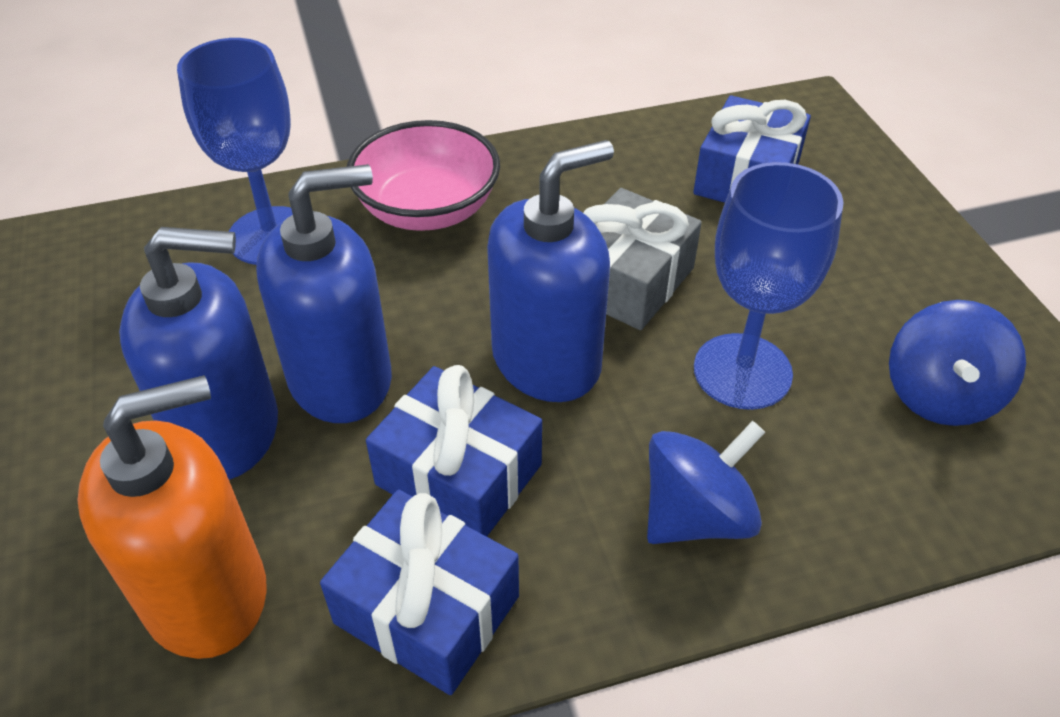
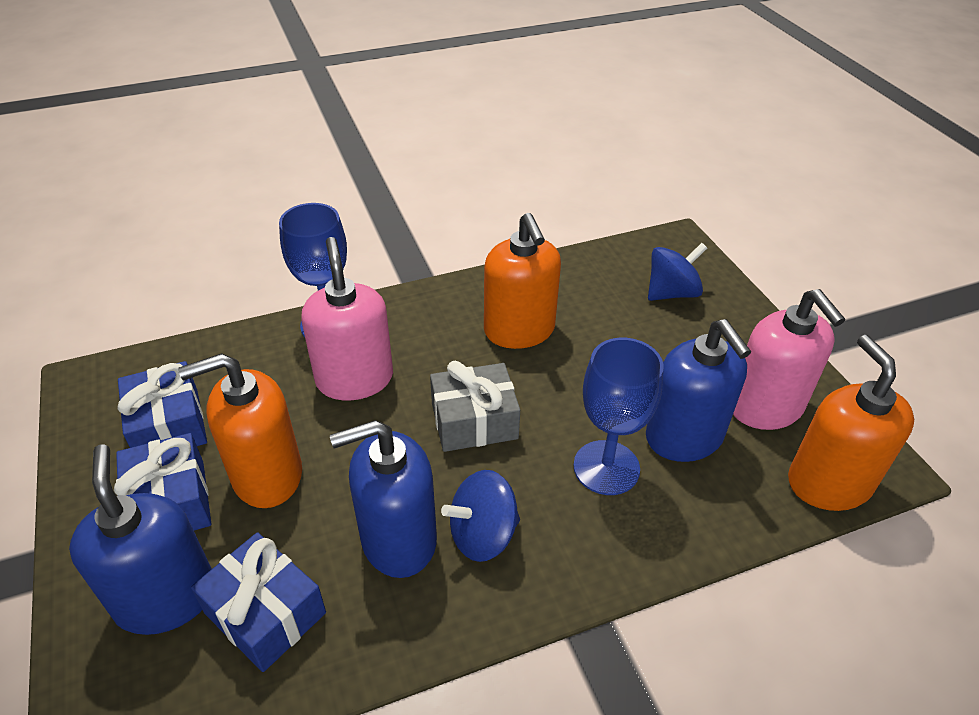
orange soap dispenser: [77,375,267,659] = 1 -> [178,353,302,508] [484,213,561,349] [788,335,914,511] = 3
pink bowl: [347,120,500,231] = 1 -> none = 0
pink soap dispenser: none = 0 -> [301,237,393,401] [733,289,845,430] = 2

